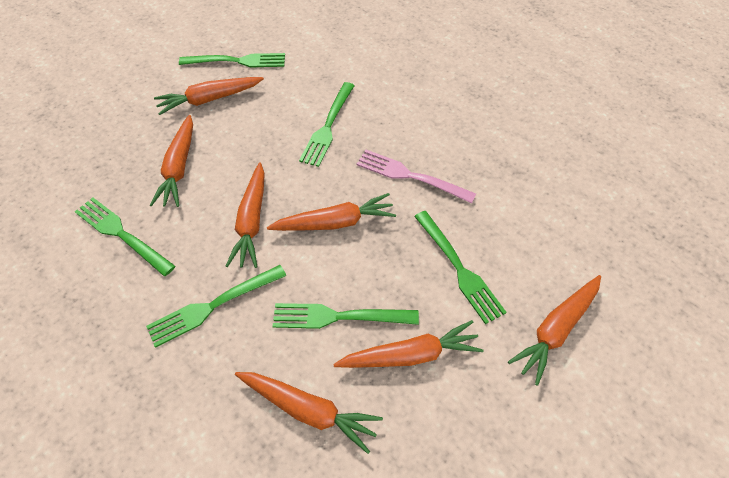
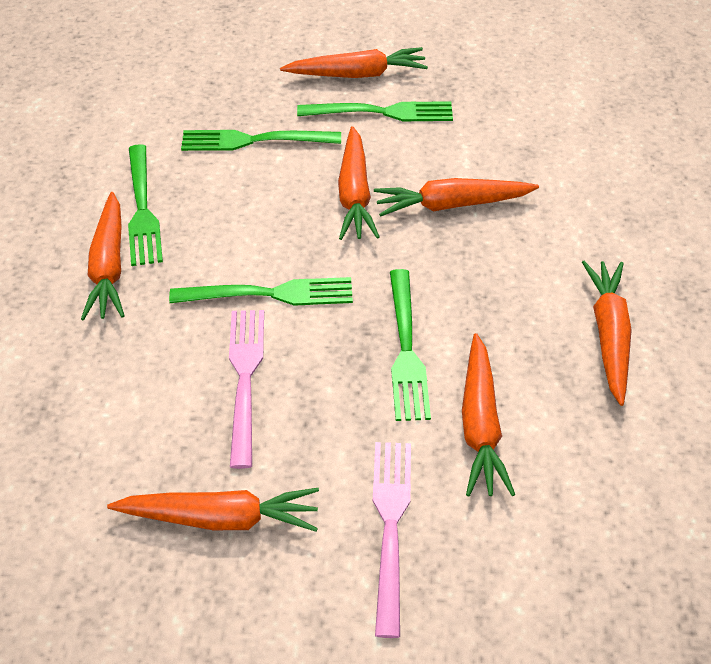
green fork: [75,198,175,276] [146,265,286,348] [179,53,285,67] [272,303,419,329] [299,82,355,167] [414,211,507,324] = 6 -> [128,144,163,266] [169,277,353,306] [181,130,341,151] [297,102,453,121] [390,269,431,421] = 5
pink fork: [356,150,476,203] = 1 -> [229,310,264,469] [373,442,411,638] = 2

